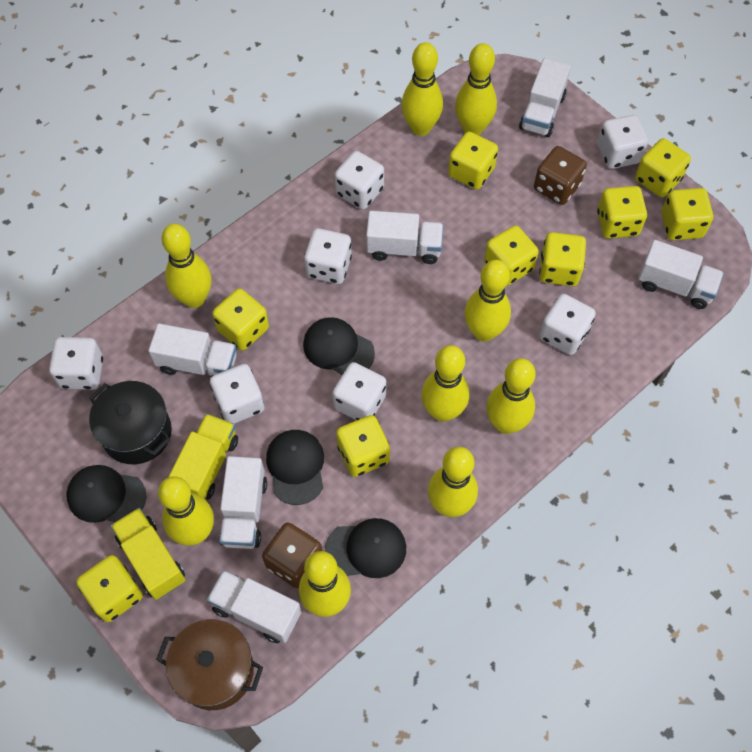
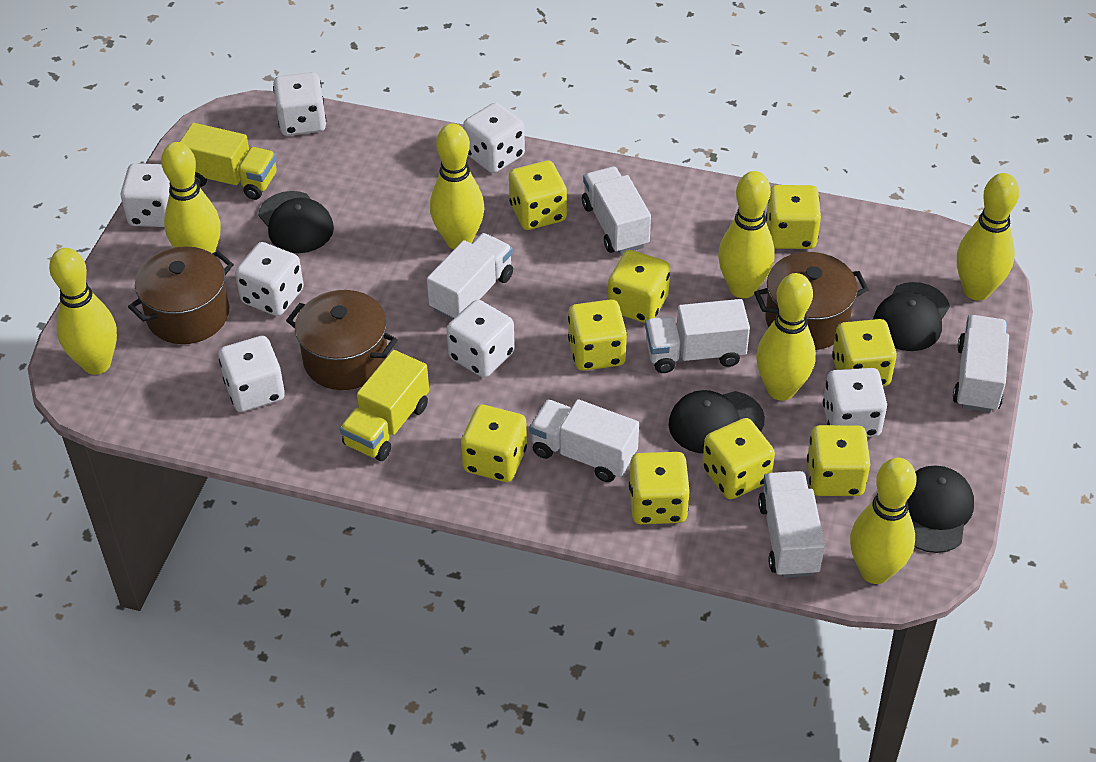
black pot: [89,381,172,464] = 1 -> none = 0
brown dice: [262,522,322,588] [534,146,587,205] = 2 -> none = 0
brown pot: [156,619,263,710] = 1 -> [128,246,234,344] [286,290,398,390] [754,252,869,350] = 3
yellow bowling pin: [158,476,214,546] [161,224,211,308] [299,551,351,617] [401,42,443,136] [421,345,469,422] [428,447,478,517] [455,43,497,135] [464,260,511,342] [486,358,536,434] = 9 -> [49,248,117,375] [161,142,221,253] [430,123,485,249] [718,171,775,298] [756,273,816,401] [850,458,916,584] [957,173,1019,301] = 7

